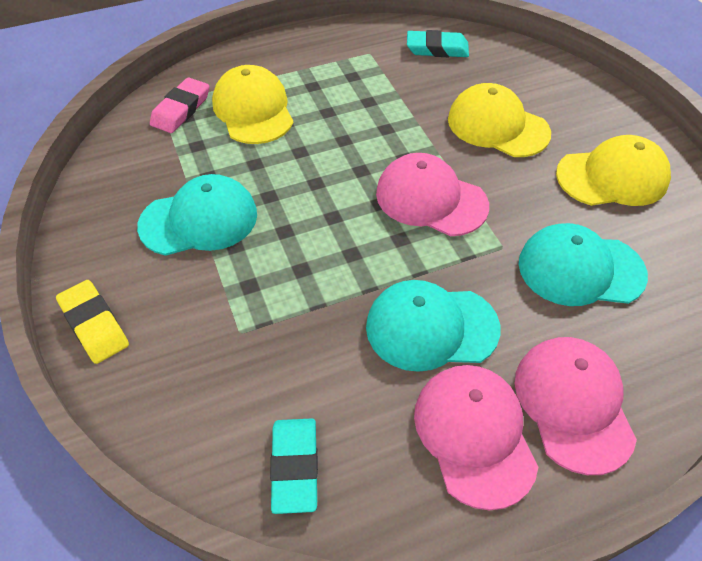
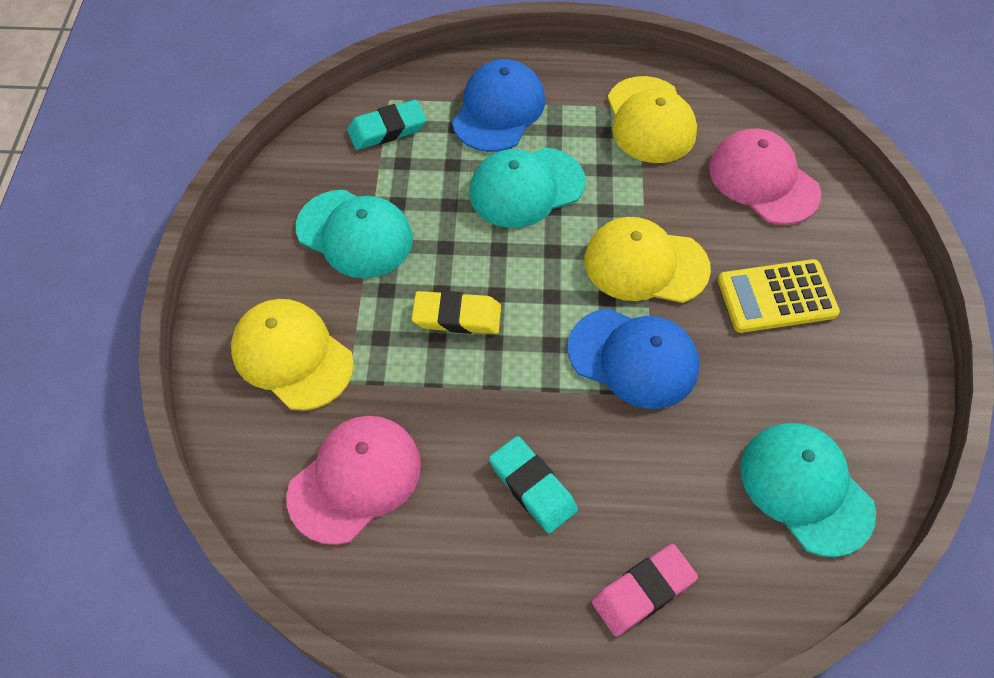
blue cap: none = 0 -> [452,59,545,152] [568,309,699,409] = 2
pink cap: [376,153,489,236] [414,365,538,511] [515,337,637,475] = 3 -> [286,416,421,545] [709,129,821,225] = 2
yellow calculator: none = 0 -> [718,259,840,333] = 1

